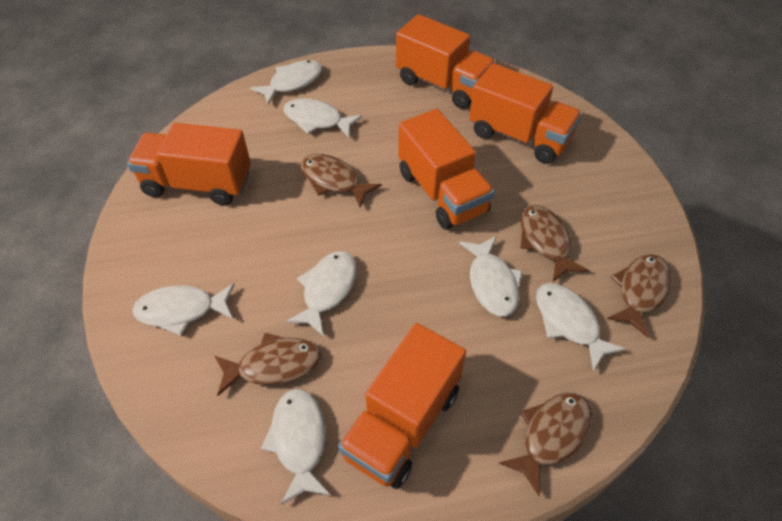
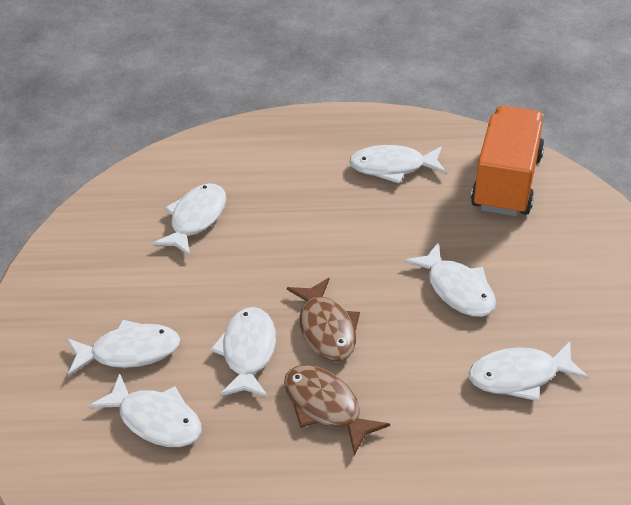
brown fish: [214,333,321,396] [301,154,382,208] [499,393,592,497] [520,205,589,282] [607,254,672,338] = 5 -> [284,365,390,455] [287,278,360,362] = 2
orange truck: [127,123,251,205] [338,323,466,489] [396,14,496,109] [398,109,495,230] [469,63,582,164] = 5 -> [471,106,545,216] = 1

